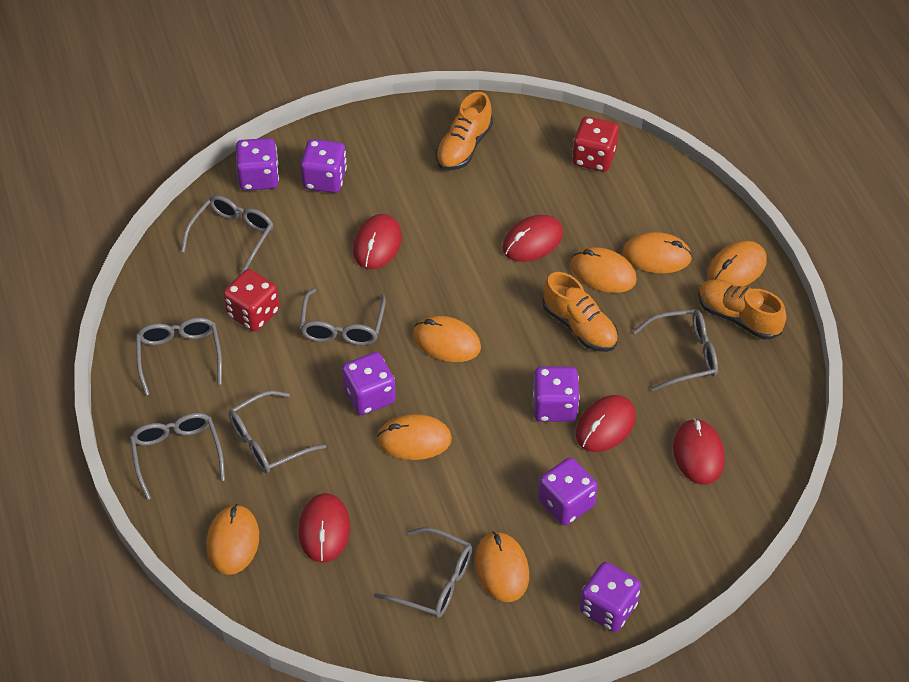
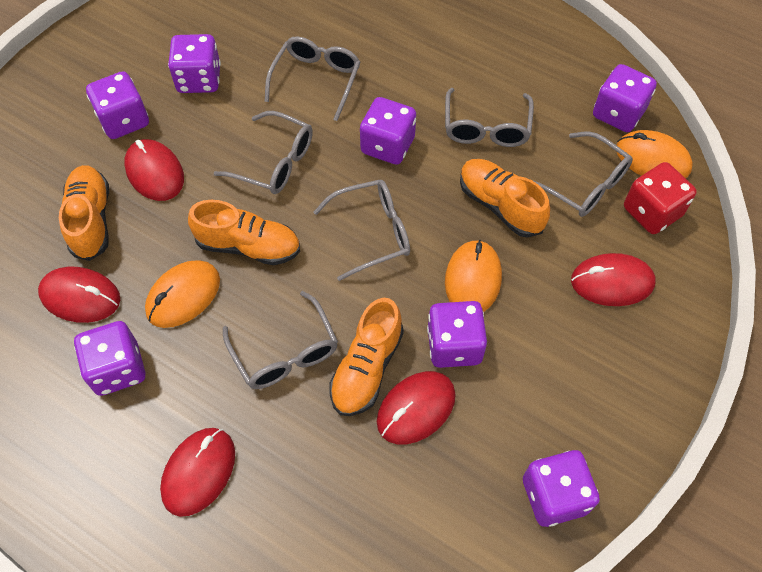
grey glasses: [130,413,225,500] [136,317,222,396] [181,195,273,274] [228,390,326,473] [300,288,386,345] [374,527,472,618] [633,309,718,391] = 7 -> [214,111,313,194] [223,291,338,389] [265,36,360,121] [313,180,410,281] [445,88,534,147] [532,131,633,217] = 6
orange mouse: [207,504,259,575] [377,414,452,460] [413,316,481,362] [475,531,529,602] [571,247,637,293] [623,232,692,274] [708,241,767,286] = 7 -> [145,260,220,328] [445,239,502,312] [616,130,693,178] = 3
orange shoe: [436,92,493,171] [542,272,618,352] [698,280,786,340] = 3 -> [59,165,109,261] [188,200,300,265] [329,298,404,416] [460,159,550,238] = 4
purple dice: [236,138,279,191] [301,139,347,193] [342,352,396,415] [533,366,580,422] [538,458,598,525] [579,562,641,632] = 6 -> [74,321,145,396] [86,71,149,139] [168,34,221,93] [360,97,416,165] [427,301,487,368] [523,450,600,527] [593,64,657,132] = 7
red dice: [223,269,280,331] [572,116,619,172] = 2 -> [624,162,697,234] = 1

